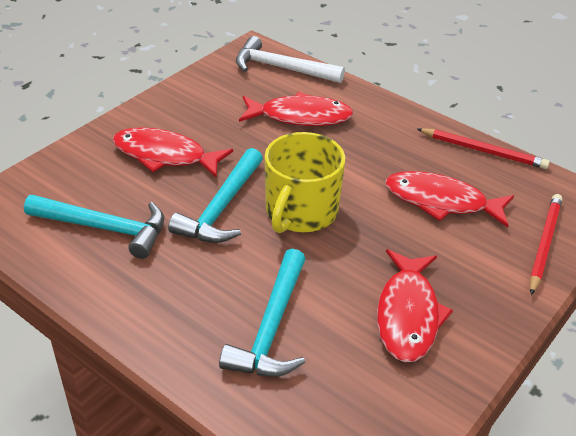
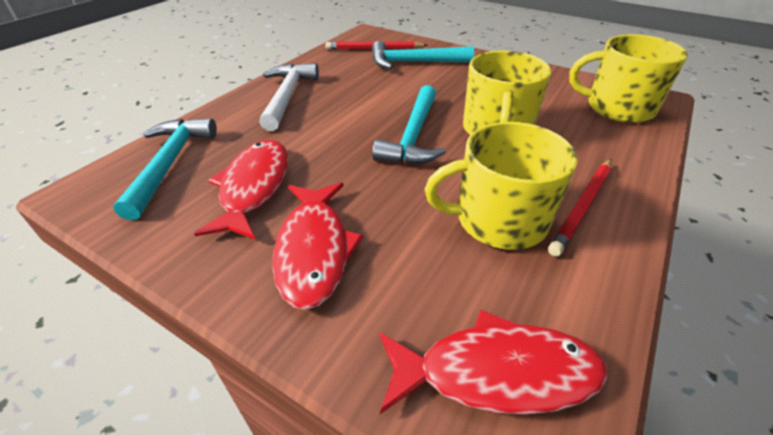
red fish: [112,127,233,178] [239,92,354,126] [377,249,453,362] [385,171,514,227] = 4 -> [194,140,288,240] [272,183,363,310] [379,310,607,414] = 3
yellow mug: [265,132,345,233] = 1 -> [425,122,578,250] [463,50,551,135] [569,34,688,123] = 3

